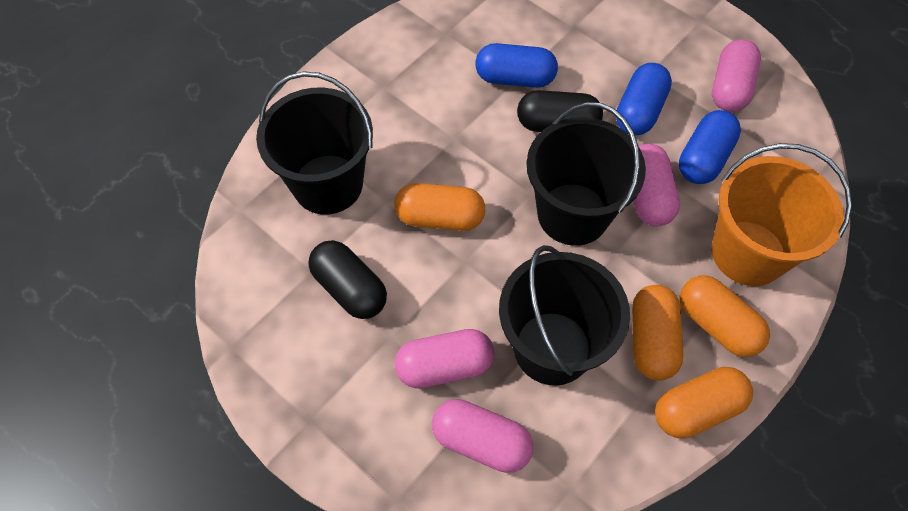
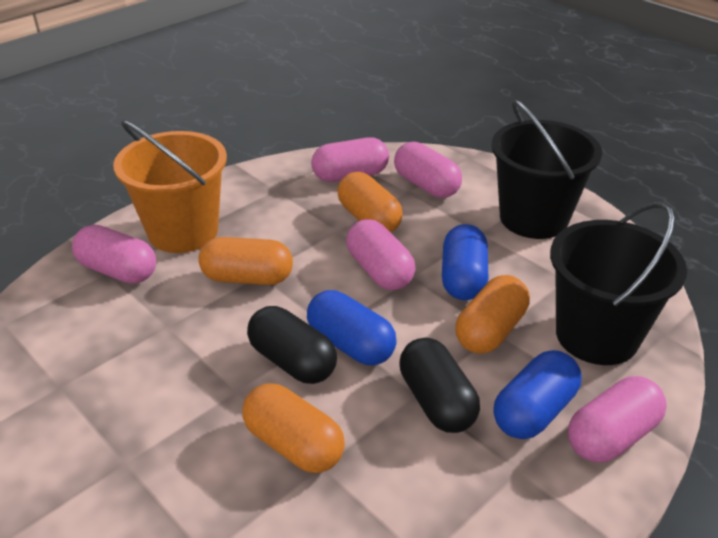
black bucket: [256,71,373,215] [499,245,630,386] [527,102,646,246] = 3 -> [491,99,602,239] [550,202,687,365] = 2
pink capsule: [395,329,494,388] [432,399,533,473] [633,144,680,226] [712,39,761,112] = 4 -> [72,225,156,284] [311,138,389,182] [346,219,415,290] [394,142,462,198] [568,376,667,463] = 5

